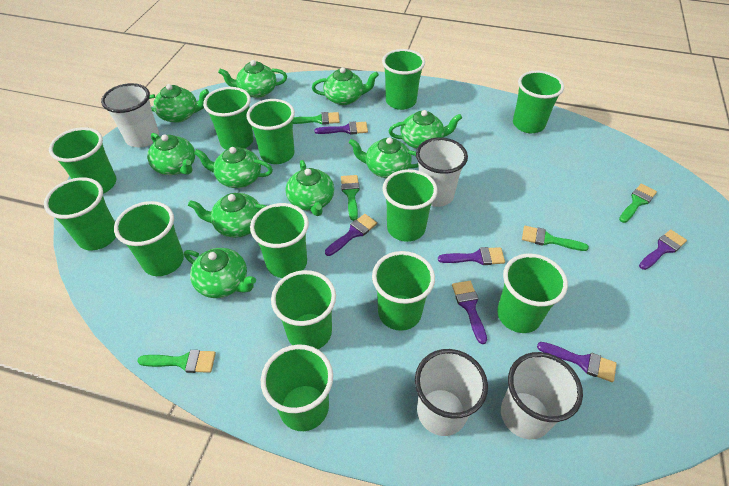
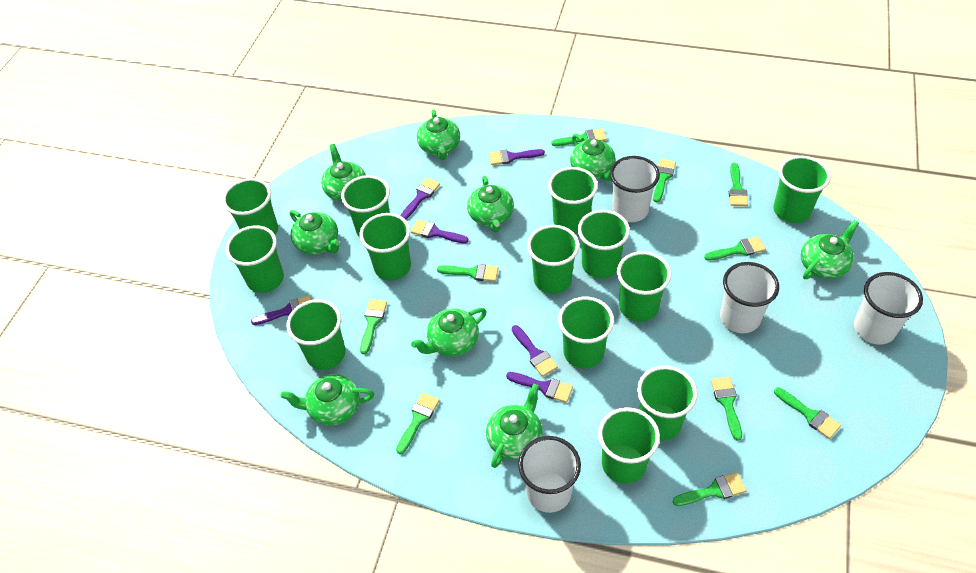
green brush: [137,350,216,373] [293,112,340,125] [341,175,360,221] [522,226,589,251] [619,184,657,223] = 5 -> [360,299,387,354] [396,393,440,454] [437,264,498,282] [551,129,607,146] [653,159,676,203] [672,472,747,506] [704,237,766,261] [711,377,742,441] [729,163,748,206] [774,387,841,439] = 10
green teapot: [147,133,195,175] [149,84,209,123] [184,248,256,298] [188,193,266,238] [194,147,273,188] [218,60,287,98] [286,160,334,216] [312,67,379,105] [349,137,419,178] [389,110,462,149] = 10 -> [280,374,374,426] [290,210,340,254] [321,144,366,201] [411,308,487,356] [417,110,460,160] [467,176,514,232] [486,384,543,468] [570,134,615,181] [801,220,859,279] = 9

